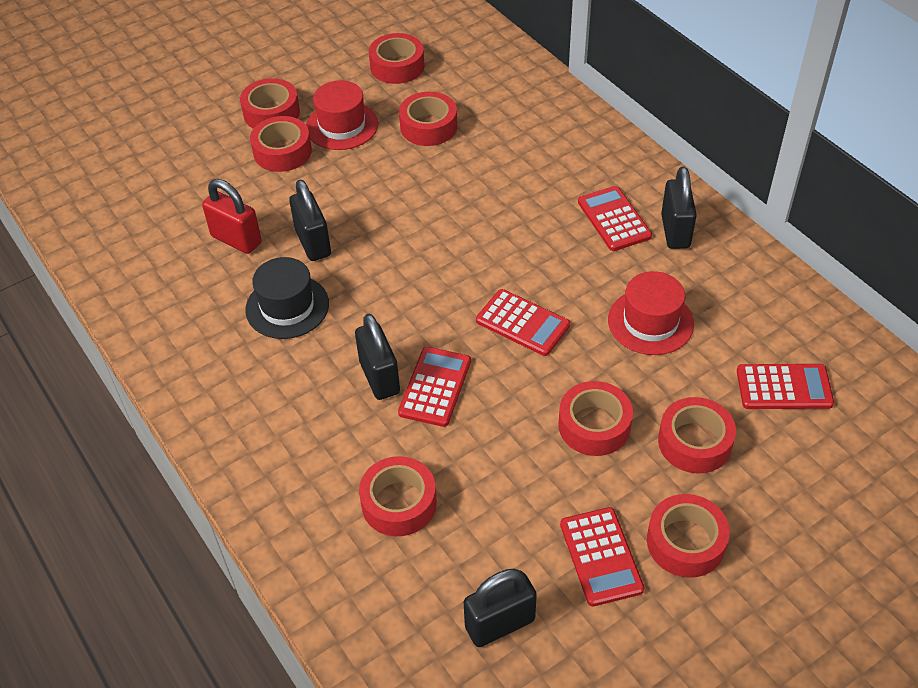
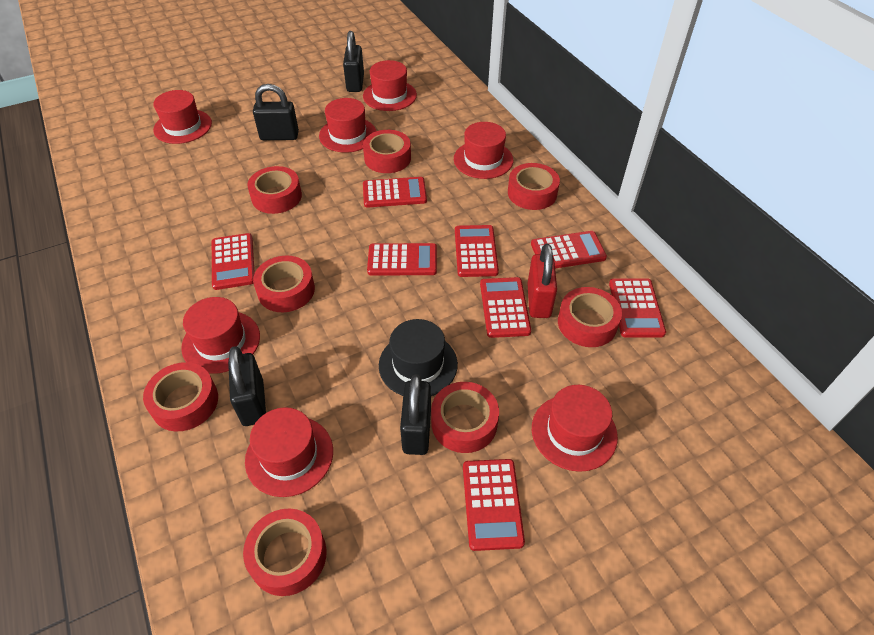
red calculator: [398,347,471,427] [476,289,570,356] [560,507,644,606] [578,186,652,251] [737,364,834,409] = 5 -> [212,233,255,290] [363,177,427,208] [367,243,437,275] [455,225,499,277] [463,459,525,551] [480,277,531,338] [531,231,607,268] [609,278,666,338] = 8
red hat: [306,80,378,150] [608,271,694,355] = 2 -> [153,90,212,144] [181,297,260,374] [245,407,333,497] [319,98,376,153] [363,60,417,111] [454,122,513,179] [532,385,618,472] = 7

